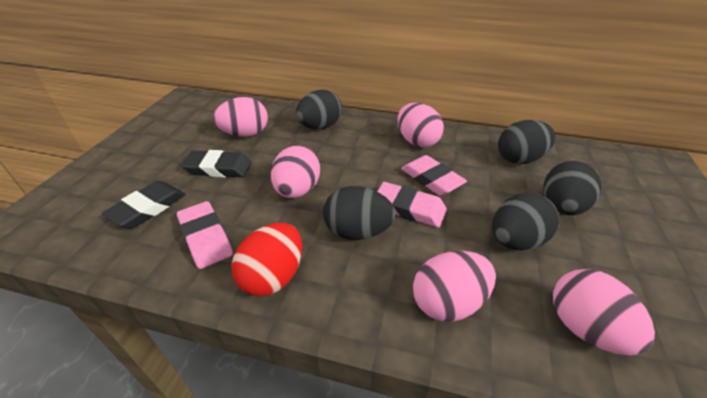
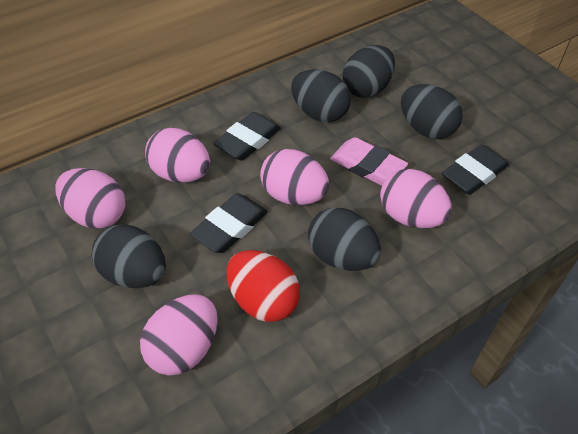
black eraser: [102,181,186,228] [181,150,252,178] = 2 -> [190,193,268,253] [213,112,281,161] [442,144,509,195] = 3
pink eraser: [177,201,233,269] [377,182,447,228] [401,155,467,196] = 3 -> [330,137,408,186] = 1

